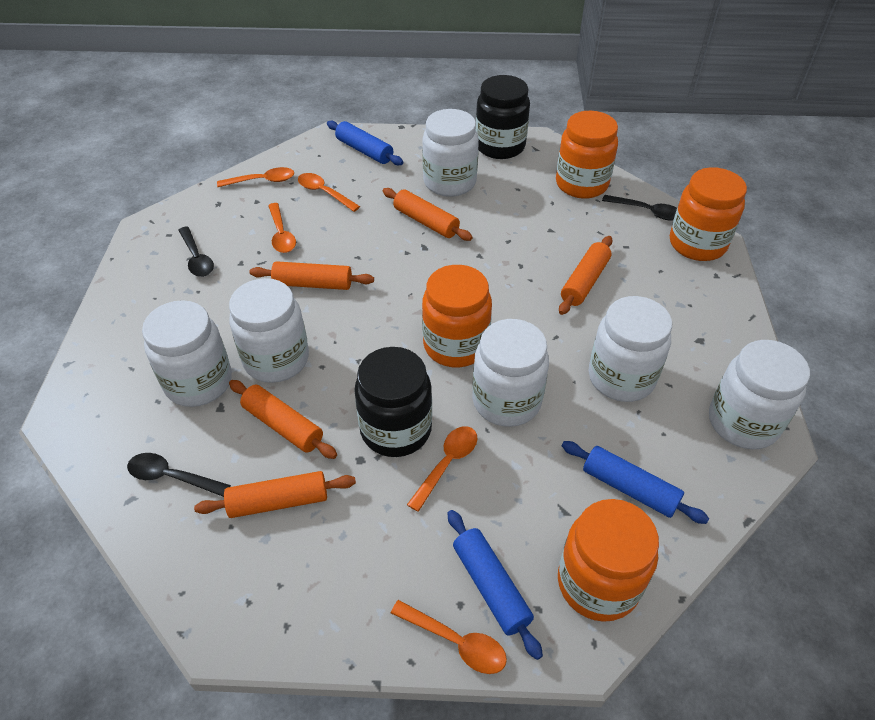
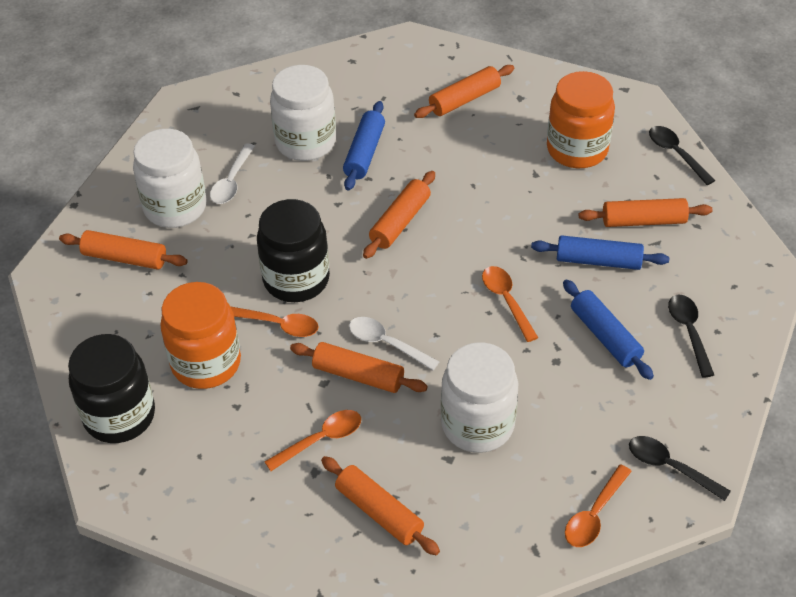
orange jar: [422,265,492,367] [556,111,618,199] [558,499,659,622] [670,167,747,261] = 4 -> [160,282,241,389] [547,71,615,168] = 2
orange rolling pin: [194,471,356,518] [229,380,337,459] [249,261,374,290] [383,188,473,241] [559,236,612,315] = 5 -> [59,230,188,270] [290,342,428,393] [321,456,440,555] [363,171,435,259] [414,65,514,118] [579,198,712,227] = 6
orange spoon: [217,167,294,187] [268,203,296,253] [298,173,360,212] [391,600,507,674] [407,426,477,512] = 5 -> [230,306,319,337] [264,410,361,471] [482,266,538,342] [565,464,632,547] = 4
white jar: [142,300,232,407] [229,278,309,383] [422,109,479,197] [472,319,549,427] [589,296,672,402] [709,340,810,449] = 6 -> [133,129,207,228] [270,65,336,161] [441,342,518,453] = 3
white spoon: none = 0 -> [210,143,255,204] [349,317,440,370] = 2

